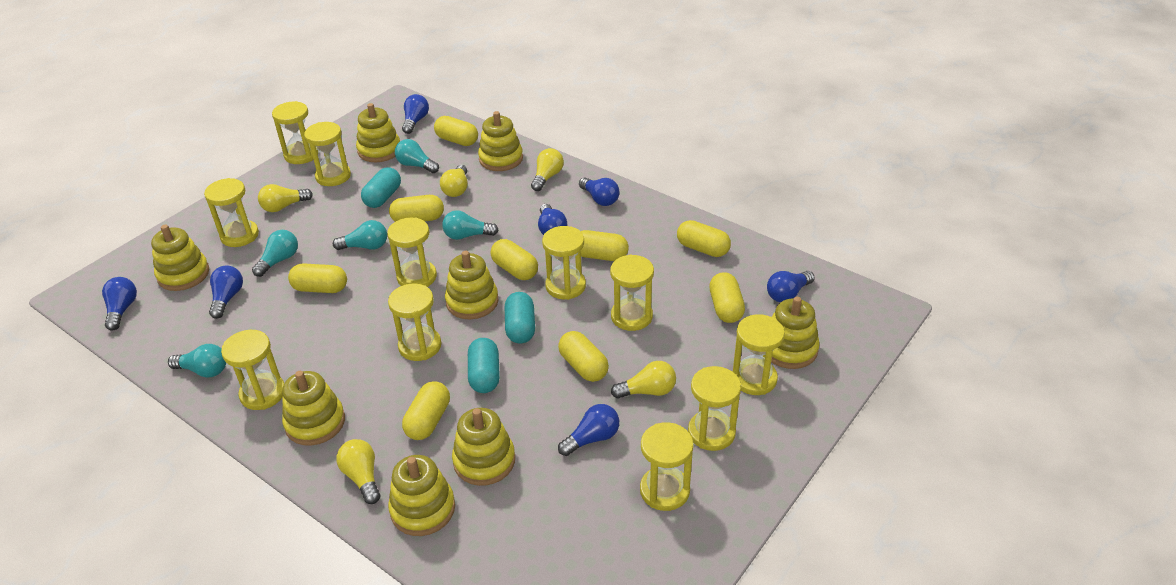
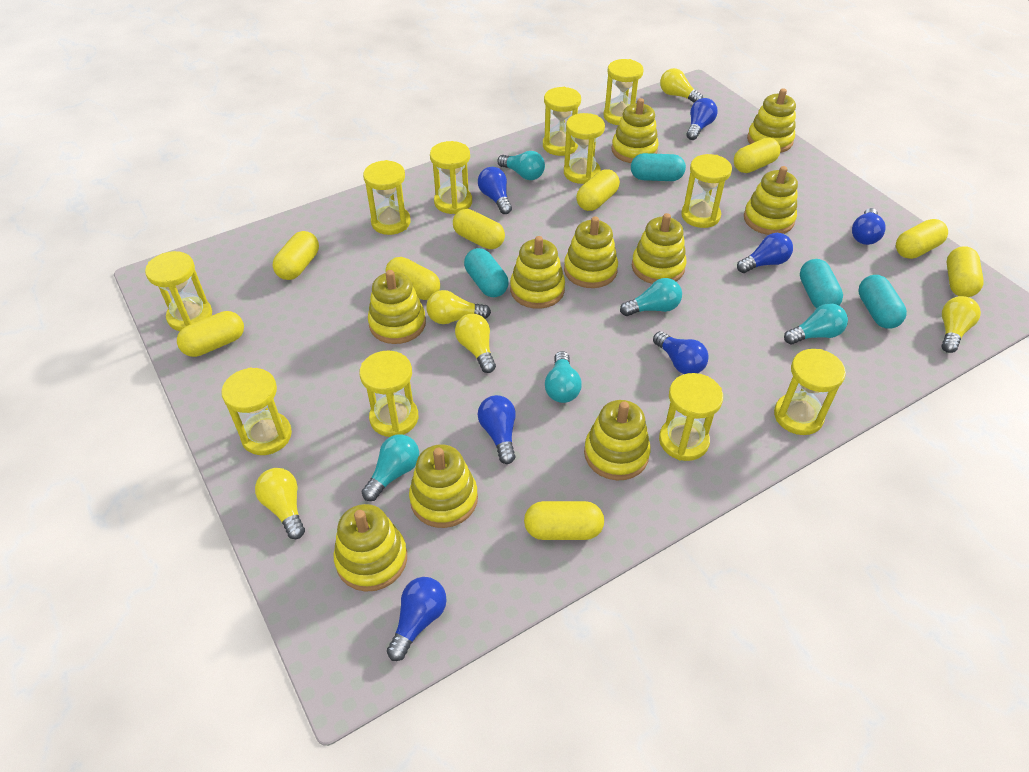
turquoise capsule: [361,167,401,208] [468,338,500,393] [505,292,535,343] = 3 -> [464,248,509,297] [631,153,686,181] [800,259,843,308] [858,275,907,328] = 4
yellow stacking toy: [151,225,209,291] [282,371,345,446] [356,103,400,162] [388,455,455,536] [445,251,498,319] [452,408,515,486] [478,111,523,171] [771,297,820,369] = 8 -> [334,504,407,592] [368,270,426,344] [409,444,478,528] [510,236,565,309] [564,216,618,288] [584,400,651,480] [611,98,659,163] [632,213,687,284] [744,166,798,235] [747,89,796,153] = 10

